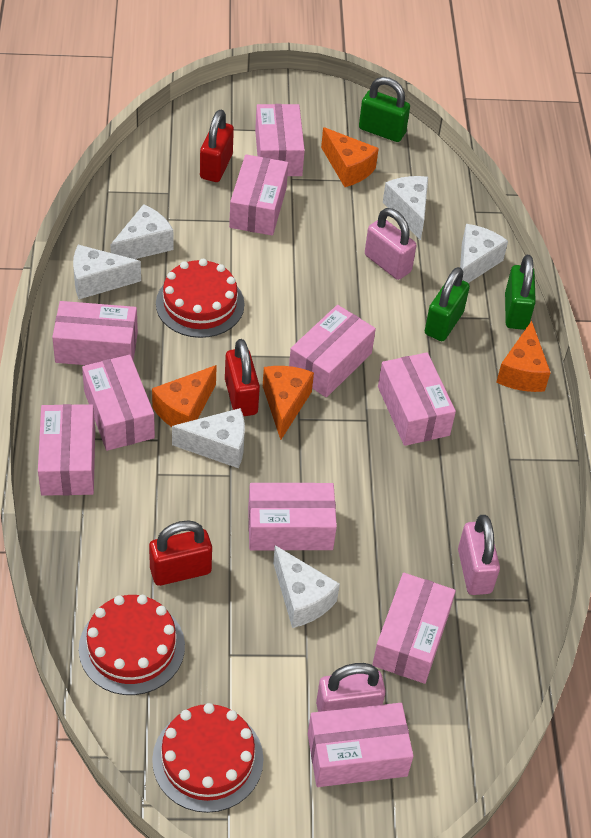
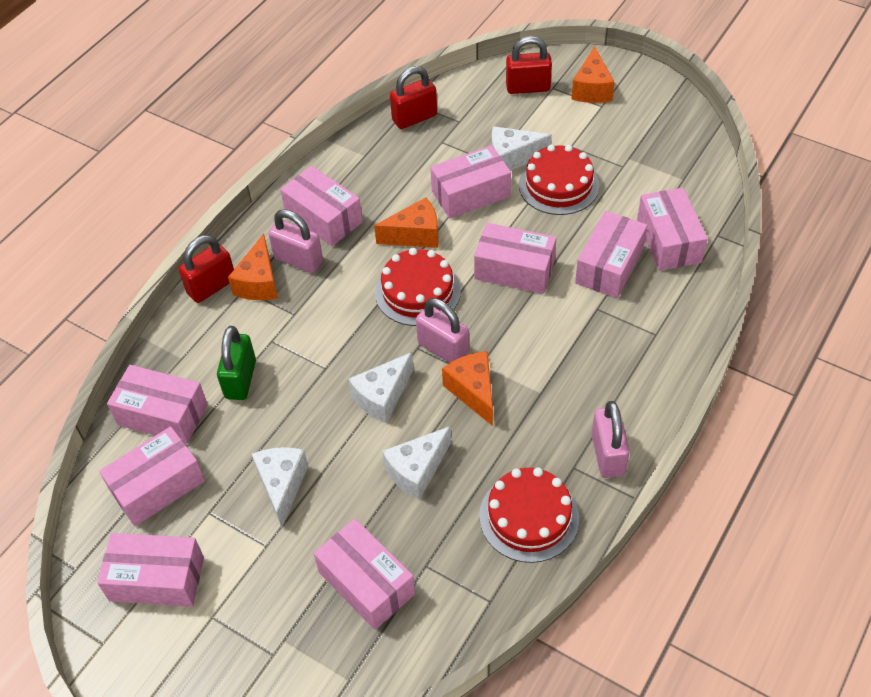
green padlock: [359,77,410,142] [425,267,470,341] [505,255,536,330] = 3 -> [217,326,256,400] = 1
pink box: [38,404,95,496] [52,301,138,365] [82,355,155,451] [229,154,288,236] [248,483,337,550] [255,104,305,176] [289,305,376,397] [308,703,414,787] [372,573,456,684] [378,352,456,446] = 10 -> [97,533,204,607] [99,426,205,526] [107,365,208,444] [280,166,363,246] [314,519,415,630] [430,145,511,219] [474,223,556,294] [575,211,647,298] [637,188,708,271] = 9
white cheese: [73,245,141,299] [110,204,174,259] [172,408,245,468] [273,545,340,628] [383,176,428,240] [460,224,508,283] = 6 -> [252,447,308,528] [349,352,413,423] [382,426,451,500] [492,126,552,171] = 4

